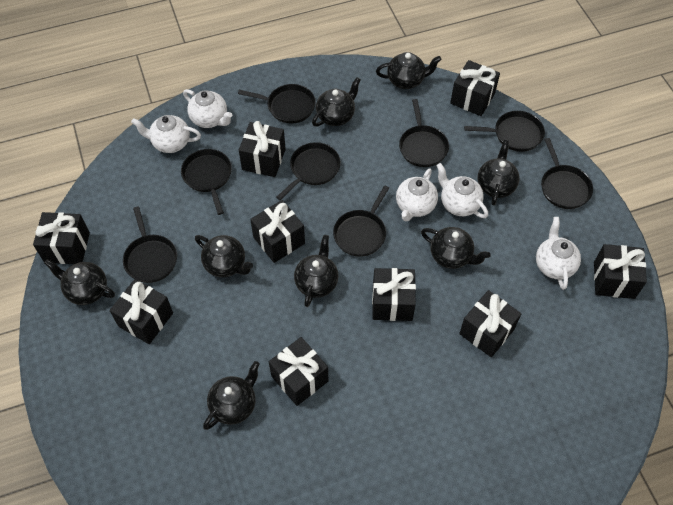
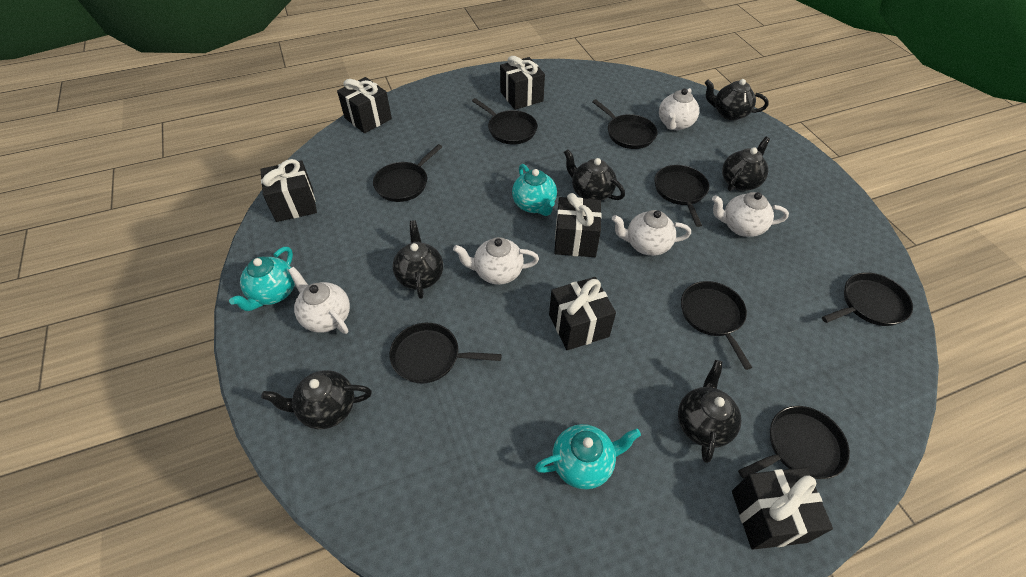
black gift: [33,212,90,264] [110,279,173,344] [239,121,286,177] [250,200,305,263] [269,337,328,406] [372,268,416,321] [450,60,500,116] [459,290,521,357] [594,244,647,299] = 9 -> [260,159,317,222] [337,77,392,133] [500,56,545,110] [549,277,616,350] [554,193,602,257] [732,467,833,550] = 6
black teapot: [44,259,115,305] [195,235,253,277] [203,361,260,430] [294,235,338,307] [312,77,361,127] [376,52,442,89] [421,227,491,269] [477,140,520,205] = 8 -> [261,370,372,429] [393,220,443,299] [564,149,625,201] [678,360,741,463] [705,79,769,120] [722,137,770,191] = 6
turquoise teapot: none = 0 -> [229,247,295,311] [512,164,557,216] [535,424,641,489] = 3

